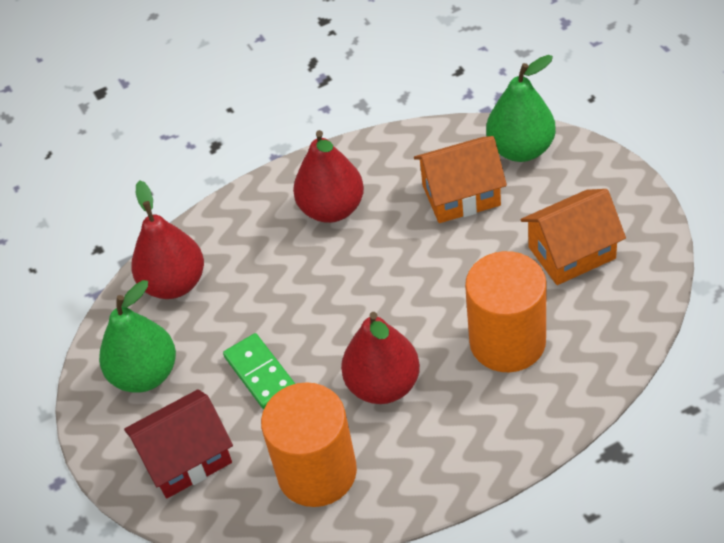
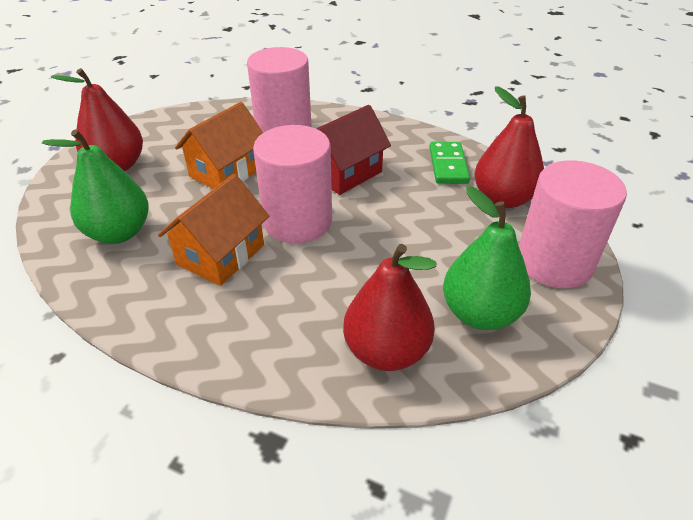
orange cylinder: [261,382,357,507] [465,251,547,372] = 2 -> none = 0
pink cylinder: none = 0 -> [247,47,312,133] [253,125,332,243] [519,160,627,288] = 3

